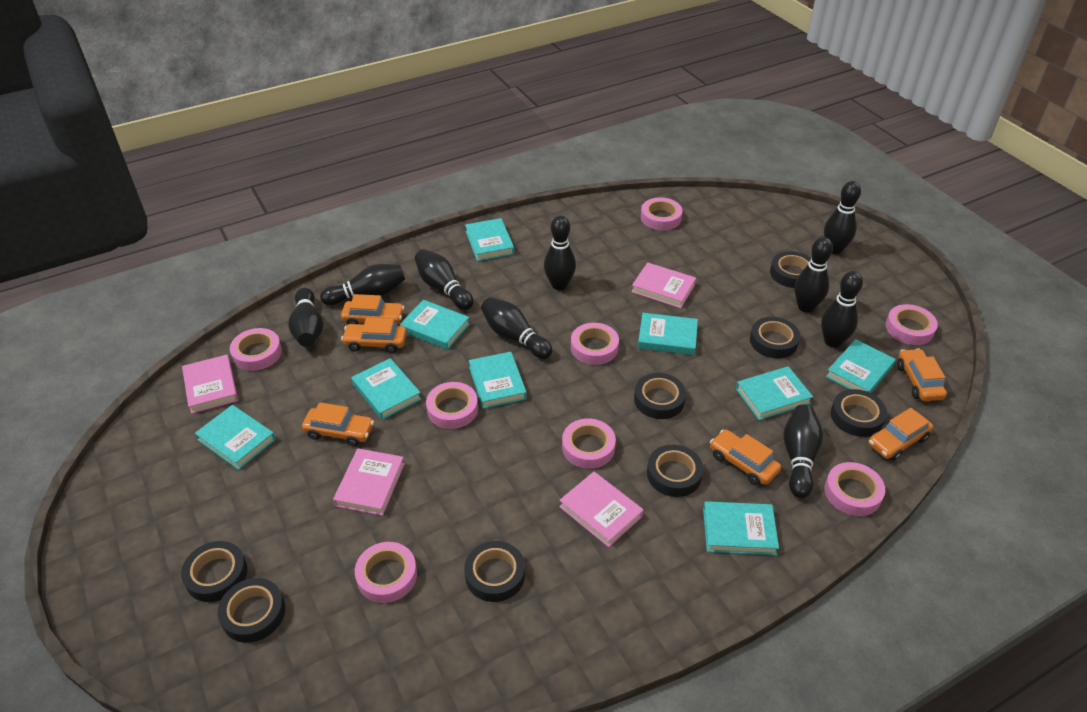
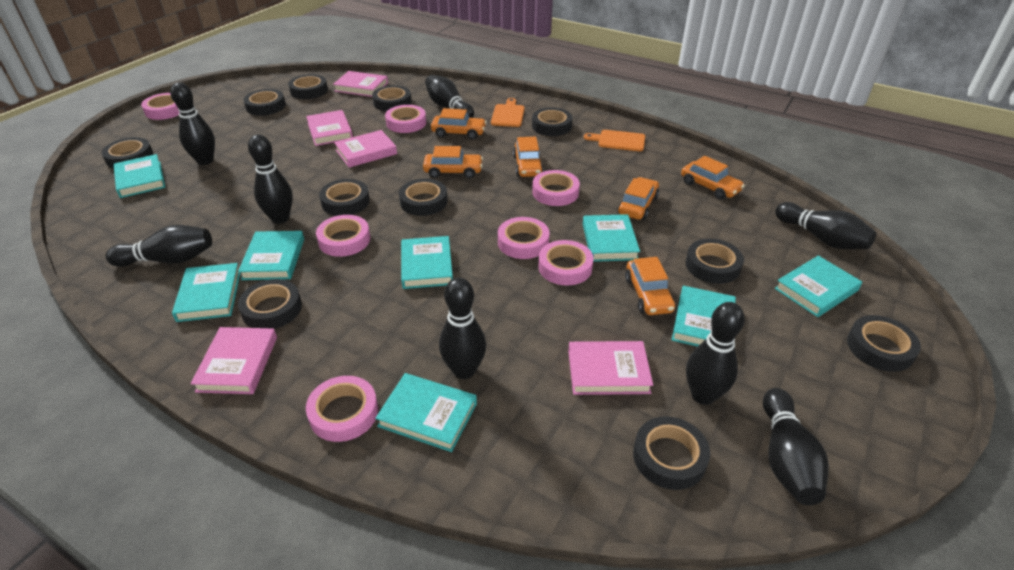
black bowling pin: [288,288,323,347] [320,264,405,305] [415,249,474,310] [481,297,553,359] [544,216,576,290] [784,405,823,498] [794,237,833,313] [821,271,863,348] [824,181,861,254] = 9 -> [106,225,212,267] [170,82,215,165] [248,134,293,224] [425,75,474,118] [439,278,486,379] [686,302,745,405] [763,388,829,505] [775,202,876,249] = 8
black tape: [181,541,247,602] [218,578,285,643] [464,541,525,602] [634,373,686,419] [647,445,703,497] [750,317,800,359] [770,251,811,288] [831,389,887,437] = 8 -> [102,137,153,169] [238,279,302,329] [244,89,286,116] [288,74,328,99] [319,179,370,216] [372,85,412,112] [399,179,448,216] [532,107,573,136] [633,416,710,490] [685,239,744,284] [847,315,921,372] = 11
orange cutting board: none = 0 -> [491,98,525,127] [584,130,645,151] = 2
pink book: [182,355,238,414] [333,448,405,516] [559,472,644,547] [631,262,696,308] = 4 -> [191,327,277,394] [306,110,353,146] [333,71,388,97] [334,130,397,168] [568,341,653,395] = 5
pink tape: [230,328,282,371] [355,542,417,603] [426,382,478,429] [562,419,616,469] [571,323,619,365] [641,197,682,230] [825,462,885,516] [885,304,938,345] = 8 -> [141,93,180,120] [306,376,378,442] [316,215,370,257] [385,105,426,133] [498,217,550,259] [532,170,580,206] [539,240,593,285] = 7
turquoise book: [195,405,276,470] [351,358,421,420] [400,300,470,350] [465,218,514,261] [469,352,527,409] [638,313,698,355] [703,501,779,555] [736,366,813,420] [826,339,896,393] = 9 -> [114,154,165,198] [172,263,241,322] [238,231,304,280] [375,373,477,452] [401,236,453,289] [583,214,640,262] [672,286,736,347] [774,256,862,317] = 8

